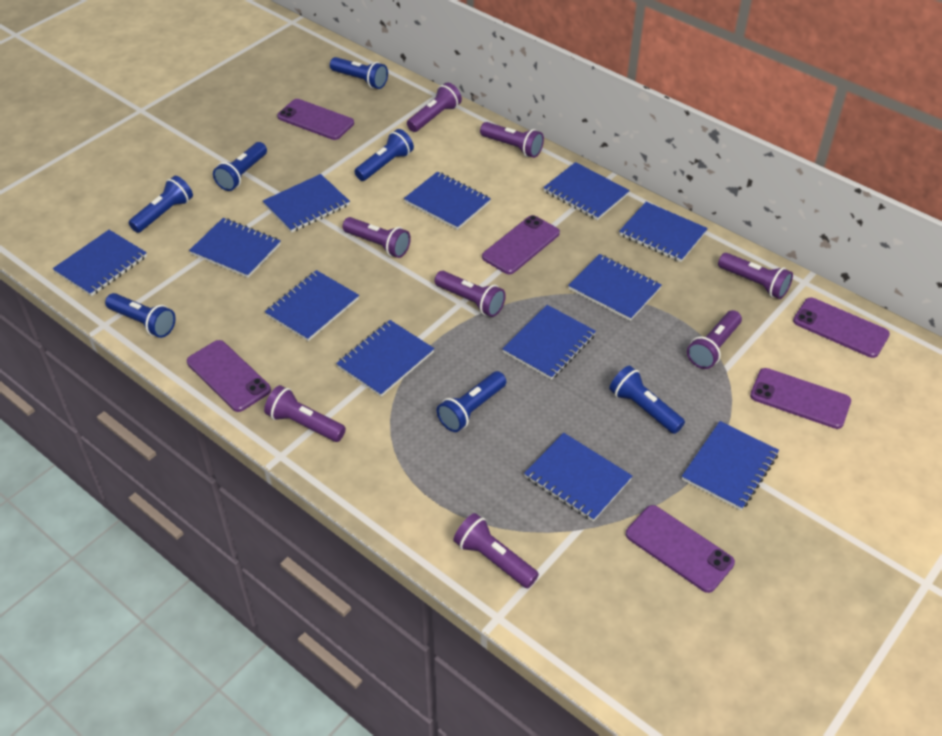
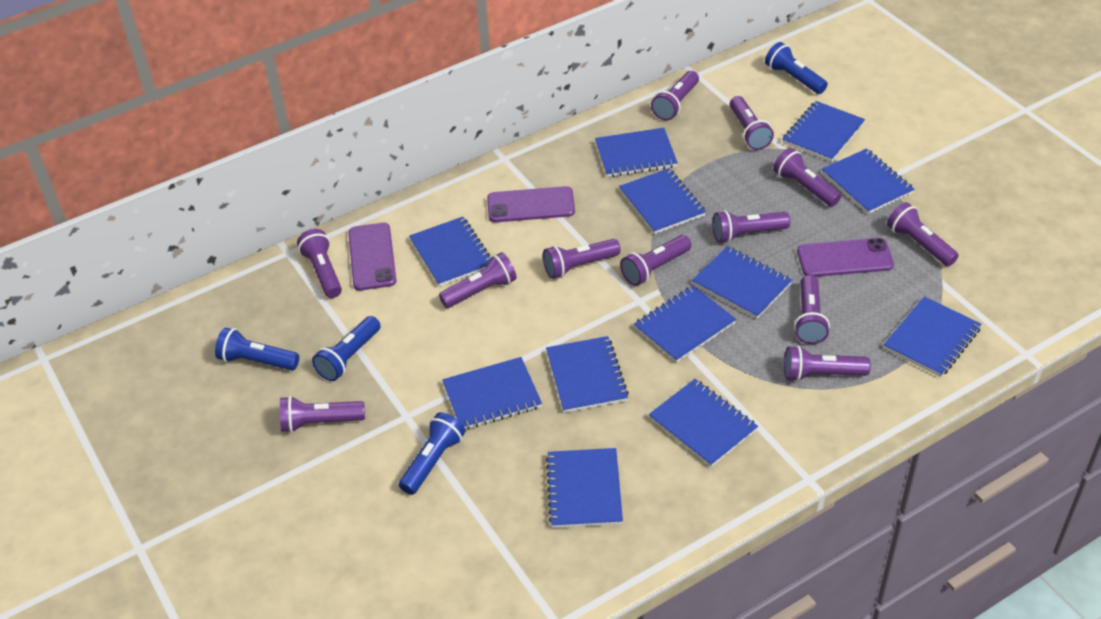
blue flashlight: [105,293,176,338] [129,176,193,233] [213,142,267,191] [330,57,388,89] [354,129,414,181] [437,371,506,432] [609,366,685,434] = 7 -> [215,328,299,370] [312,316,381,381] [399,412,465,495] [765,42,828,94] = 4
purple flashlight: [264,385,346,442] [342,217,411,258] [407,82,462,132] [434,271,506,317] [453,513,539,588] [480,122,544,158] [687,310,742,369] [718,253,793,299] = 8 -> [280,396,365,433] [297,229,342,298] [439,252,517,308] [543,239,621,279] [620,235,691,286] [651,71,699,120] [712,210,790,243] [730,96,774,150] [773,148,841,207] [784,345,871,382] [794,275,830,344] [887,202,959,266] = 12
purple phone: [187,340,271,412] [277,99,354,140] [482,215,560,274] [626,505,735,593] [750,368,851,429] [793,298,890,358] = 6 -> [348,223,397,291] [487,186,575,222] [797,238,894,277] = 3

